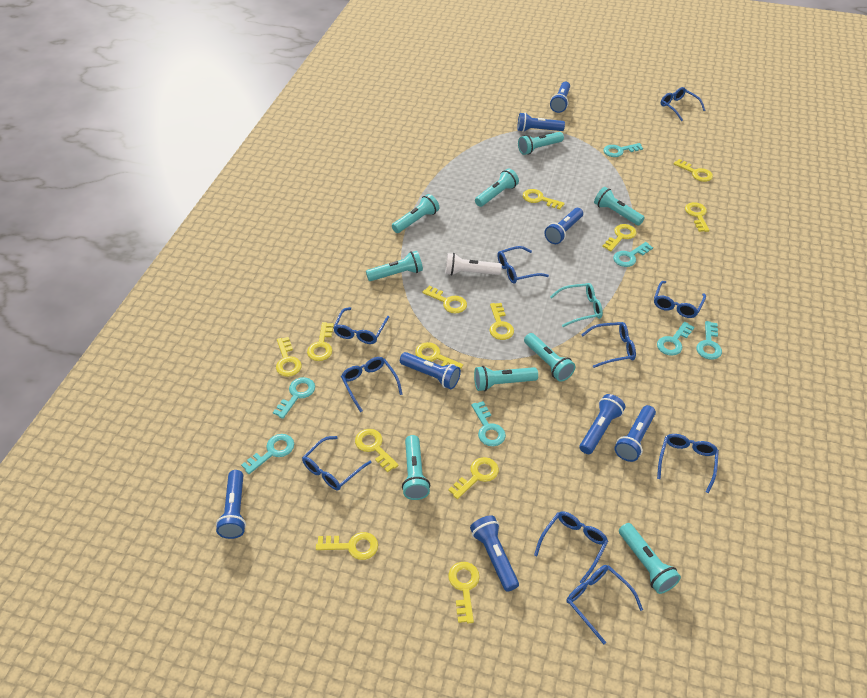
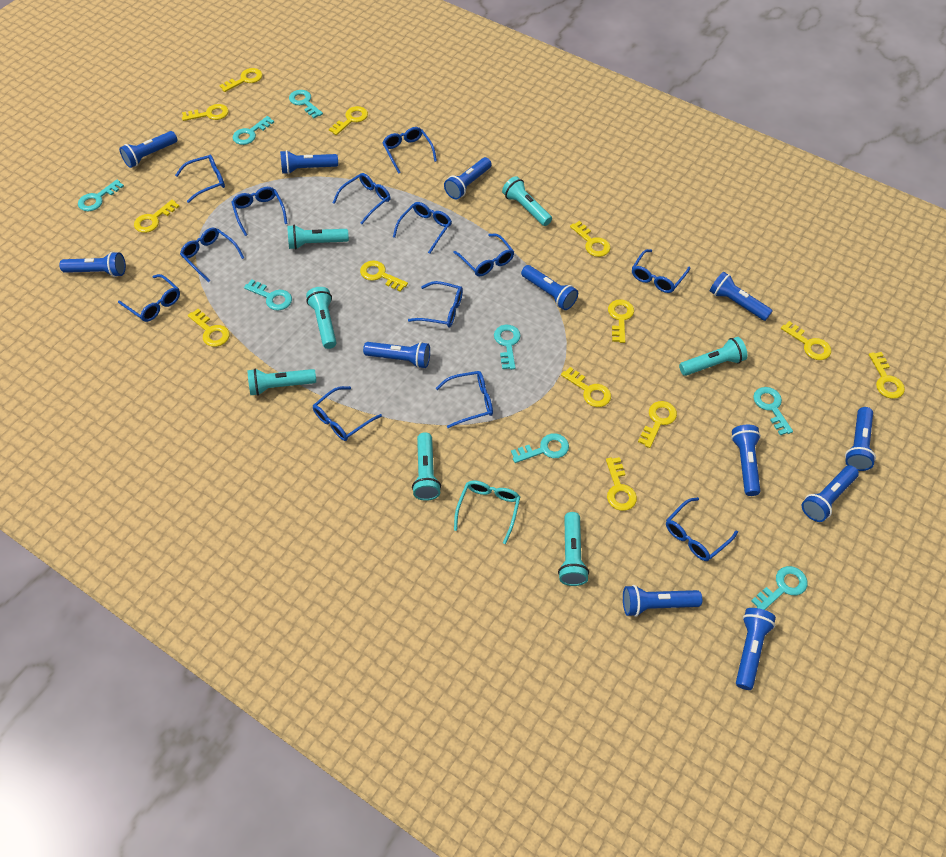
blue flashlight: [216,470,246,539] [400,352,461,389] [470,515,519,592] [517,113,565,132] [544,208,583,244] [550,82,570,113] [580,394,625,454] [614,405,656,462] = 8 -> [59,252,126,277] [119,131,178,168] [280,150,338,174] [363,342,430,368] [444,157,492,199] [521,265,578,310] [623,585,702,617] [710,272,772,321] [731,425,761,496] [736,608,776,690] [802,465,859,522] [845,407,876,471] = 12
blue glasses: [302,436,372,490] [333,307,389,344] [341,357,403,412] [497,246,549,284] [534,511,608,584] [566,565,643,644] [581,322,636,368] [654,281,706,318] [657,434,719,493] [661,87,705,122] = 10 -> [118,274,180,322] [175,154,225,203] [180,228,244,282] [231,187,288,236] [312,386,382,441] [333,173,391,224] [382,127,437,174] [393,202,452,254] [408,281,463,327] [436,371,493,428] [453,234,514,277] [632,249,690,293] [666,497,738,561] = 13
turquoise flashlight: [366,251,423,281] [392,194,439,233] [402,435,430,500] [474,366,538,391] [475,169,519,207] [518,132,564,155] [524,333,575,382] [594,187,645,226] [619,523,681,594] = 9 -> [248,369,316,396] [287,225,349,250] [306,287,337,349] [412,432,441,501] [502,176,552,226] [558,512,589,586] [679,337,747,376] = 7
turquoise key: [241,434,294,474] [273,377,315,419] [471,401,506,446] [604,143,643,157] [613,242,653,267] [657,322,694,356] [696,321,722,360] = 7 -> [78,180,124,211] [233,116,274,145] [244,279,292,311] [289,90,323,118] [494,325,521,370] [511,433,569,463] [751,566,807,610] [753,387,793,435] = 8
white flashlight: [446,253,502,276] = 1 -> none = 0

